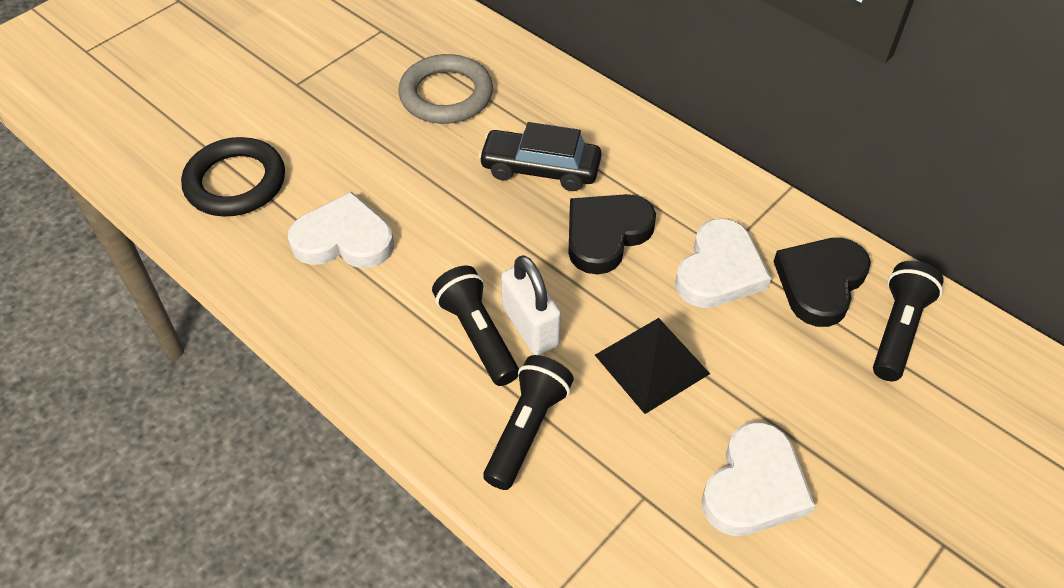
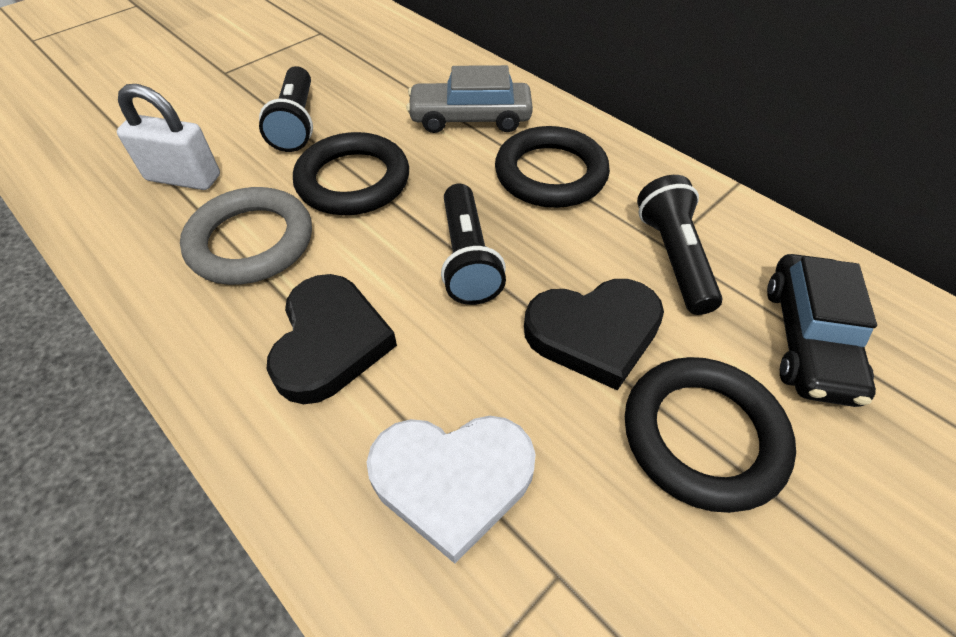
black pyramid: [595,318,710,414] = 1 -> none = 0
black ring: [181,137,285,217] = 1 -> [293,132,409,215] [495,126,610,208] [625,357,796,513] = 3
grey car: none = 0 -> [406,65,533,133] = 1
white heart: [288,192,394,268] [675,219,771,308] [701,422,815,536] = 3 -> [367,416,536,564] = 1

